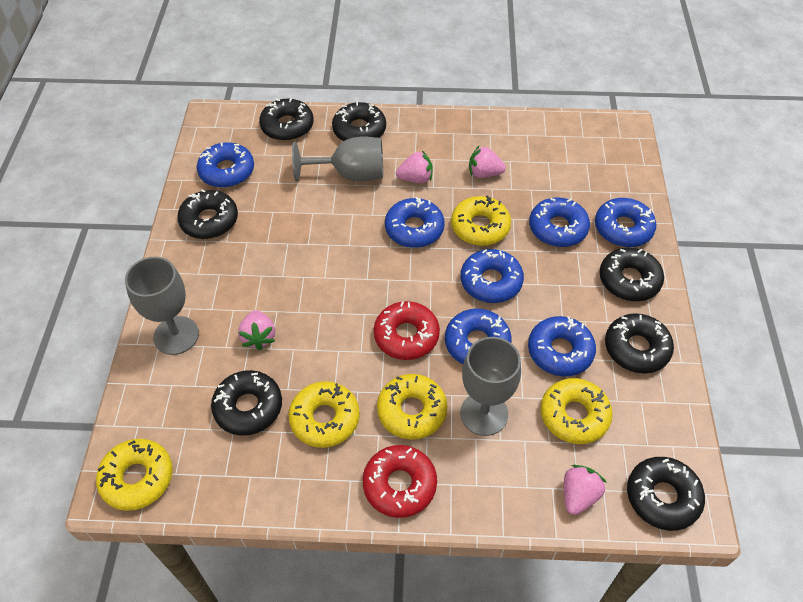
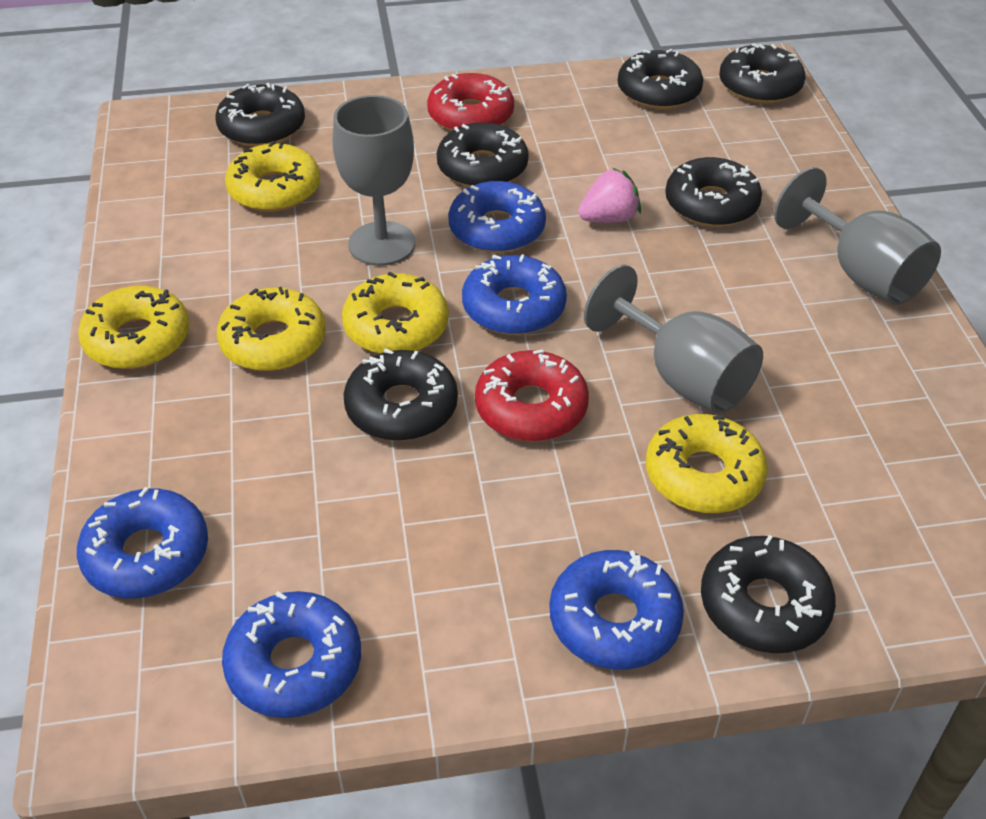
blue donut: [197,142,254,188] [385,197,445,248] [445,308,512,364] [461,249,524,303] [528,316,596,376] [529,197,590,247] [595,198,656,247] = 7 -> [77,487,208,598] [222,591,361,718] [449,181,546,253] [462,254,567,335] [549,550,684,670] = 5
pink strawberry: [238,310,275,350] [396,150,432,183] [469,146,506,178] [564,465,607,515] = 4 -> [578,168,641,223] = 1

